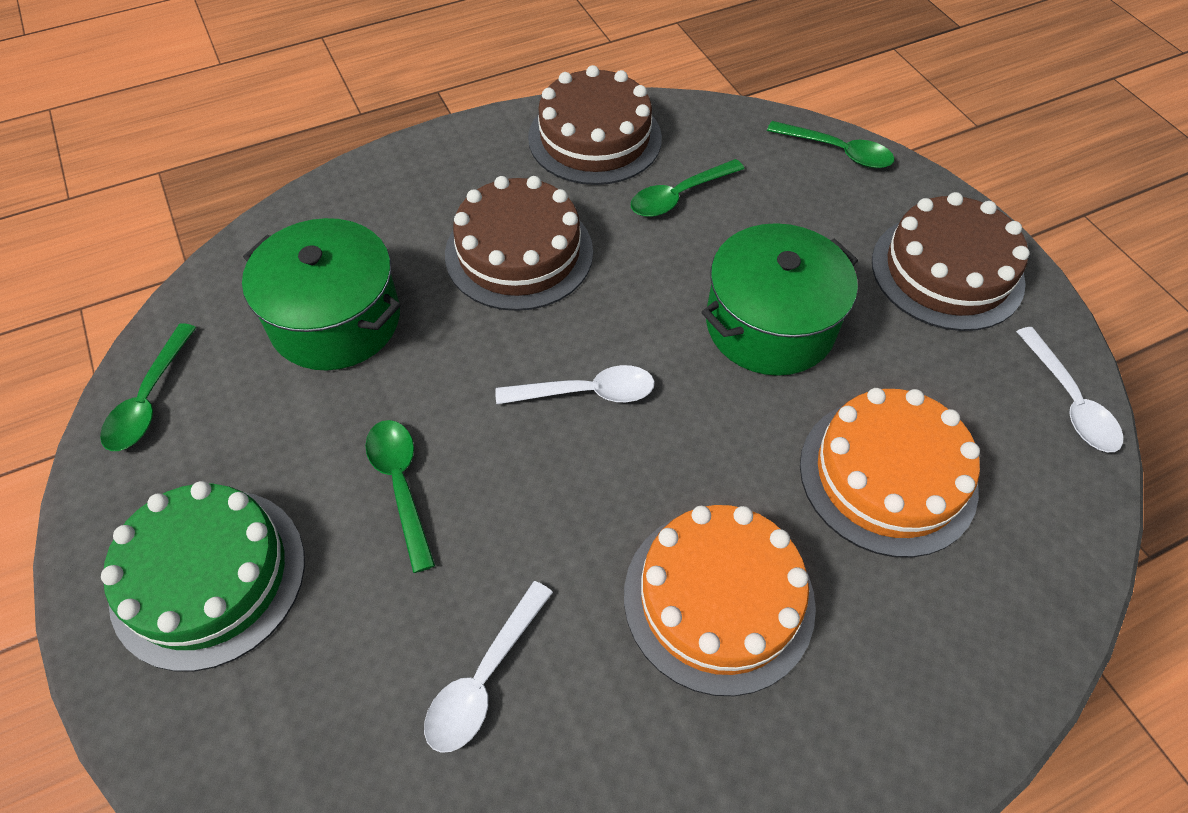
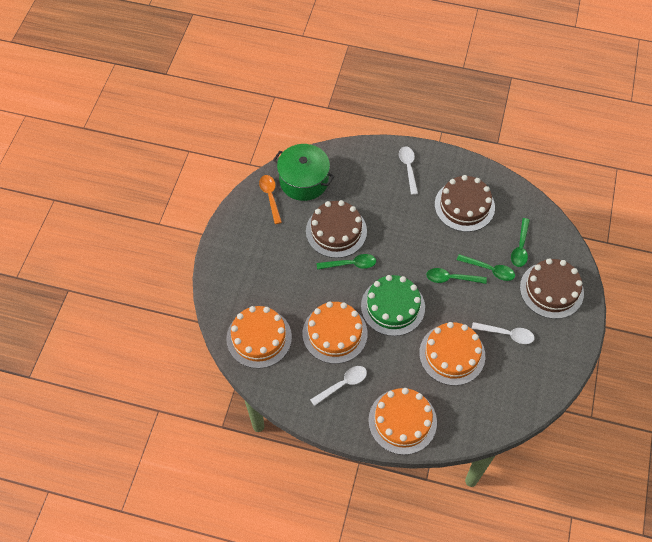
green pot: [242,218,401,370] [701,223,858,376] = 2 -> [273,144,335,201] = 1
orange cake: [624,505,816,696] [800,388,980,558] = 2 -> [226,306,292,368] [303,302,368,364] [368,388,437,455] [419,322,485,386] = 4
orange spoon: none = 0 -> [259,175,282,224] = 1

